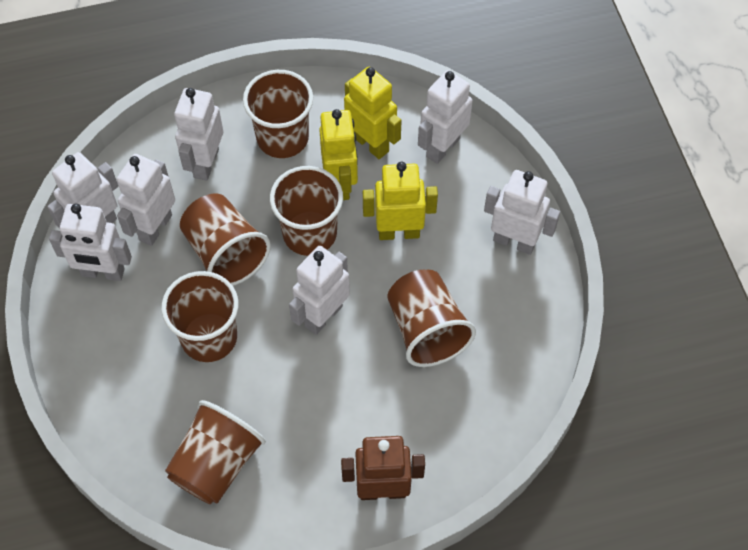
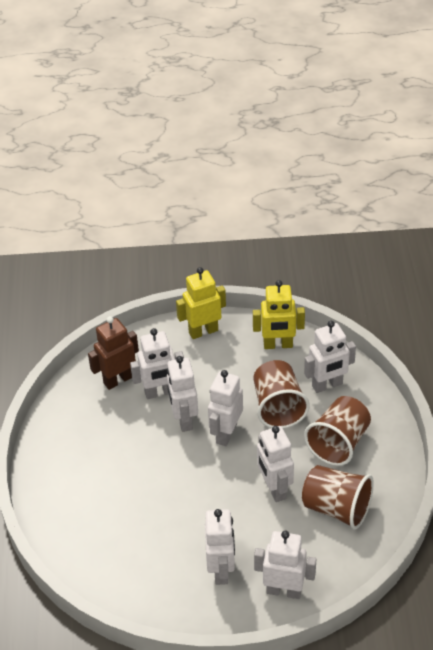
brown cup: [161,271,238,362] [165,400,266,504] [180,194,271,286] [243,70,313,158] [270,166,343,256] [387,270,476,367] = 6 -> [253,360,310,428] [302,465,374,529] [304,396,371,466] = 3
yellow robot: [319,109,358,200] [344,67,402,159] [363,162,438,240] = 3 -> [176,267,226,339] [253,280,305,349] = 2

